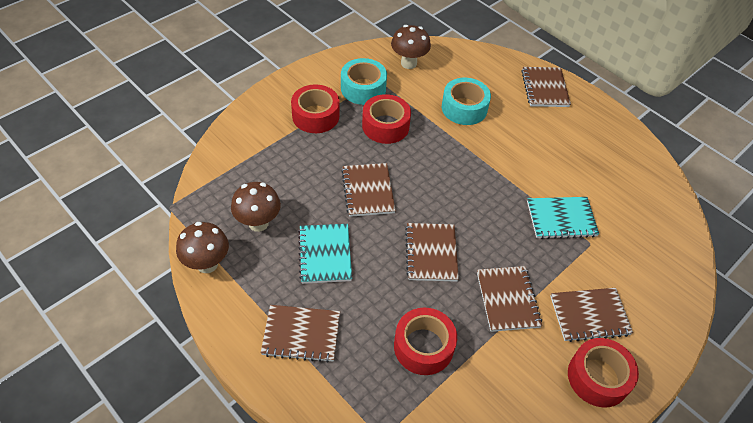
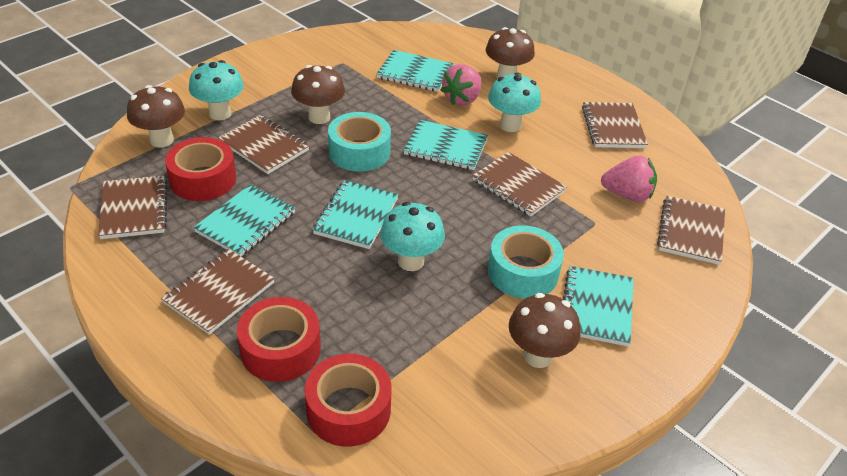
brown mushroom: [176,222,229,273] [231,182,281,232] [391,25,431,69] = 3 -> [127,85,185,148] [291,65,345,124] [486,27,535,79] [509,293,581,368] = 4
pink strawberry: none = 0 -> [441,64,482,106] [601,156,657,202] = 2
red tape: [291,84,339,133] [362,94,411,144] [394,307,457,375] [568,338,639,408] = 4 -> [165,137,236,201] [237,297,321,382] [305,354,392,447] = 3
turquoise mushroom: none = 0 -> [189,60,244,120] [380,202,445,271] [488,73,541,132] = 3
turquoise notebook: [298,224,352,284] [527,197,599,239] = 2 -> [193,184,295,256] [312,180,399,249] [376,50,454,92] [404,120,488,170] [563,266,634,346] = 5

